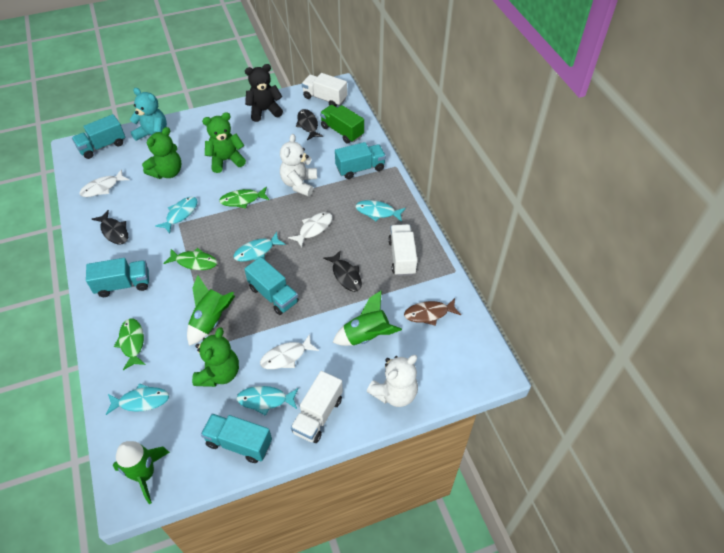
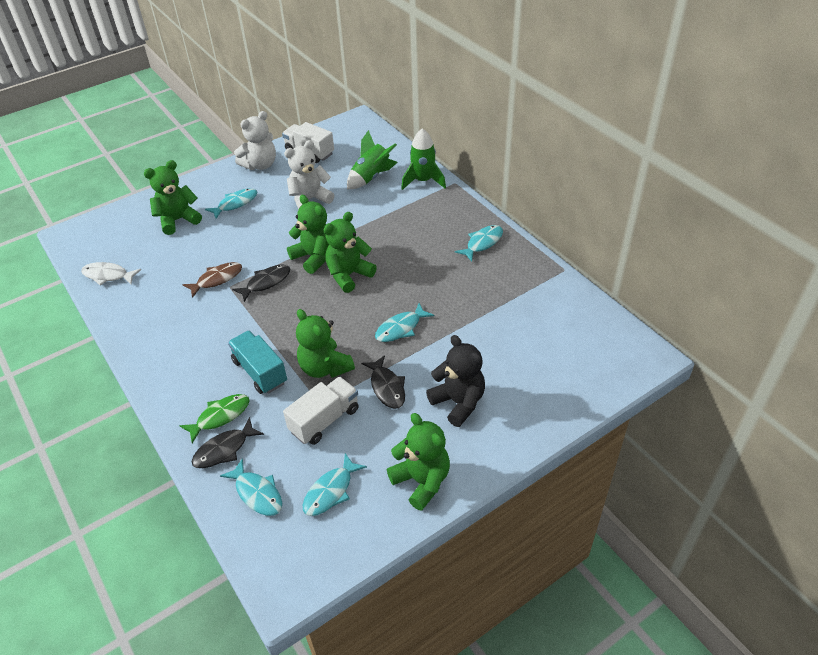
green fish: [114,319,146,370] [163,248,217,270] [219,187,270,208] = 3 -> [180,394,250,443] = 1
green rocket: [113,441,170,504] [187,275,235,346] [333,290,402,346] = 3 -> [347,130,398,189] [401,129,446,190] = 2
green teddy bear: [142,127,181,179] [192,327,239,387] [202,112,246,173] = 3 -> [144,160,202,235] [287,195,329,274] [296,309,355,378] [324,212,377,293] [387,413,450,511] = 5
green truck: [320,105,364,144] = 1 -> none = 0
turquoise teddy bear: [130,88,167,141] = 1 -> none = 0
turquoise truck: [72,114,125,159] [86,258,149,297] [201,413,272,463] [244,257,299,315] [335,142,386,179] = 5 -> [228,330,287,394] = 1
white fish: [80,169,129,197] [260,334,319,369] [288,212,332,248] = 3 -> [81,262,141,286] = 1
white truck: [291,371,343,443] [302,73,347,107] [388,224,417,276] = 3 -> [282,122,334,163] [283,377,359,445] = 2

